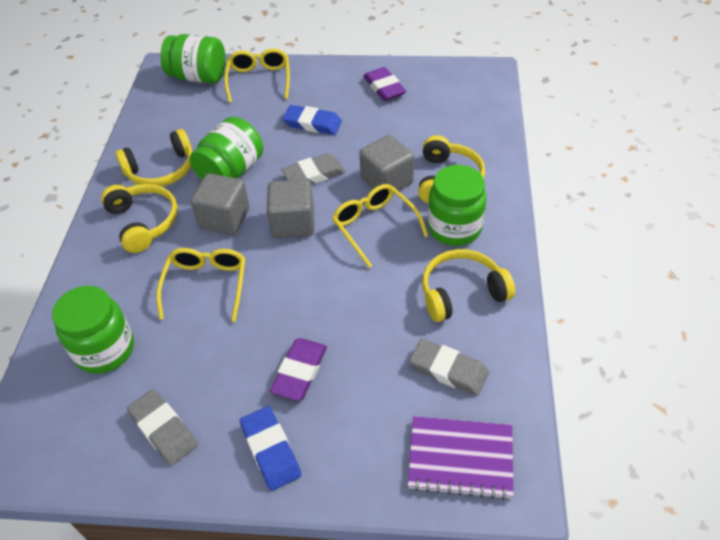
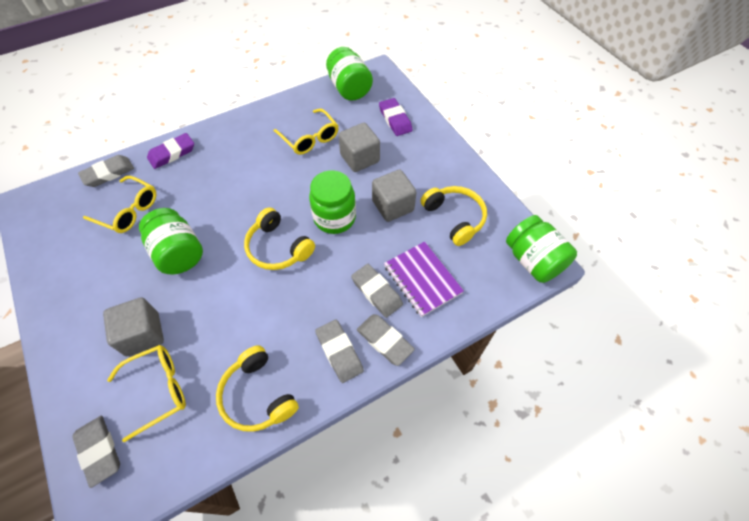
blue eraser: [240,406,301,491] [282,105,342,135] = 2 -> none = 0
grey eraser: [127,389,198,466] [281,153,345,184] [409,339,489,396] = 3 -> [72,416,120,488] [78,155,134,187] [315,320,364,383] [351,264,403,318] [357,314,415,366] = 5
yellow headphones: [101,184,178,253] [115,129,192,187] [418,135,485,203] [422,249,515,322] = 4 -> [216,345,299,432] [244,207,315,270] [421,186,487,246] = 3

